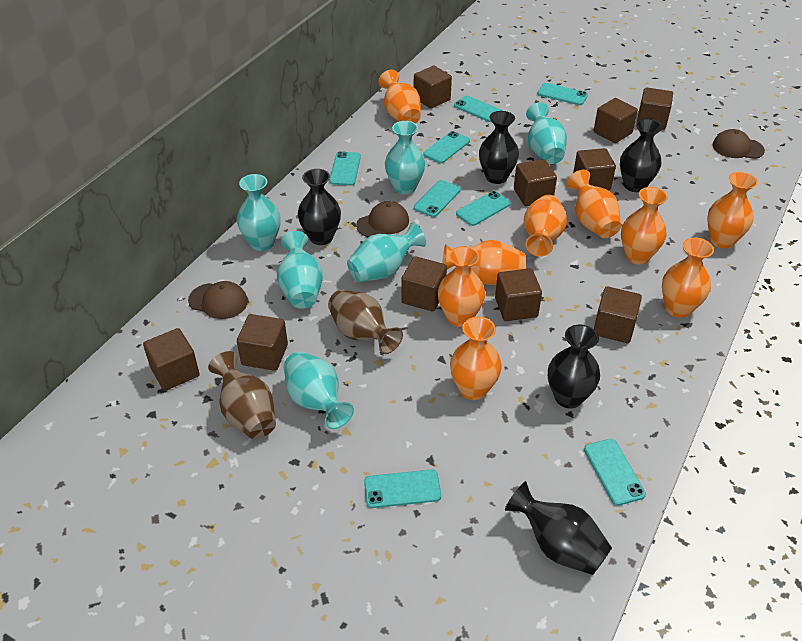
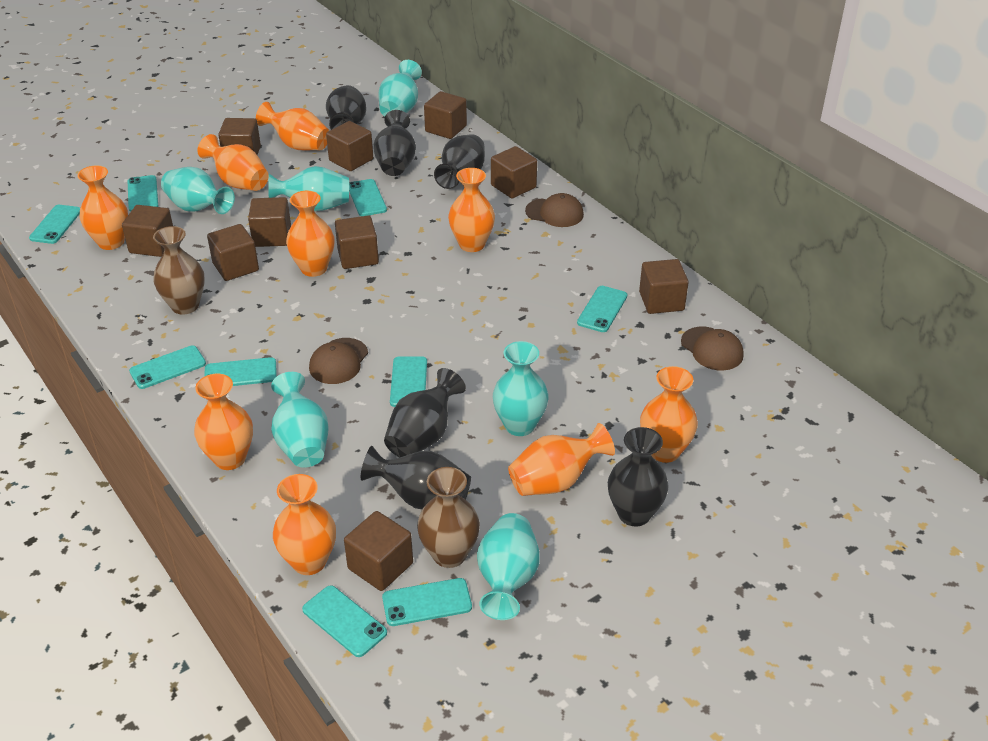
black vase: [298,169,341,245] [479,111,519,184] [505,481,612,575] [548,325,600,408] [620,119,662,192] = 5 -> [326,85,366,130] [361,446,471,509] [374,110,416,176] [384,368,466,457] [434,134,485,189] [608,427,669,526] = 6
turquoise phone: [330,151,361,186] [364,469,441,508] [414,180,461,217] [423,131,470,163] [454,95,503,122] [456,191,511,226] [537,83,588,105] [584,439,646,506] = 8 -> [29,205,80,244] [128,175,158,212] [129,345,206,389] [204,357,277,386] [302,585,387,657] [349,179,387,216] [382,578,472,626] [390,356,427,407] [577,286,627,332] = 9

